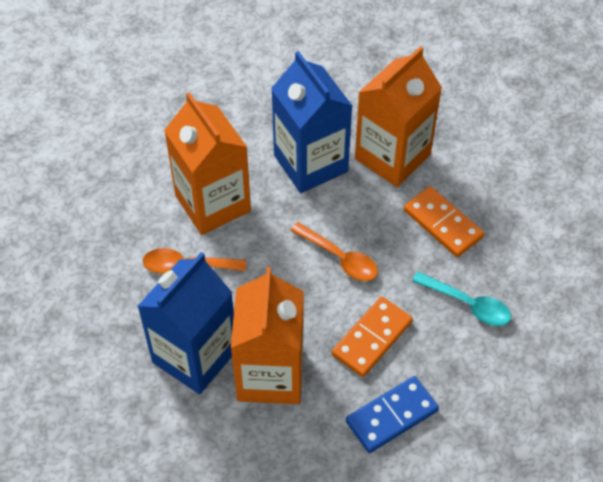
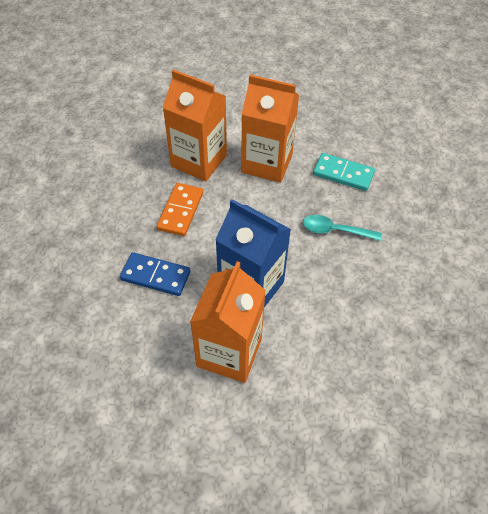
blue carton: [137,252,234,394] [271,51,352,193] = 2 -> [215,199,291,307] = 1
orange domino: [332,296,413,377] [404,186,484,257] = 2 -> [157,183,203,236] = 1
orange spoon: [143,248,246,274] [290,222,378,281] = 2 -> none = 0
turquoise domino: none = 0 -> [313,153,375,191] = 1

